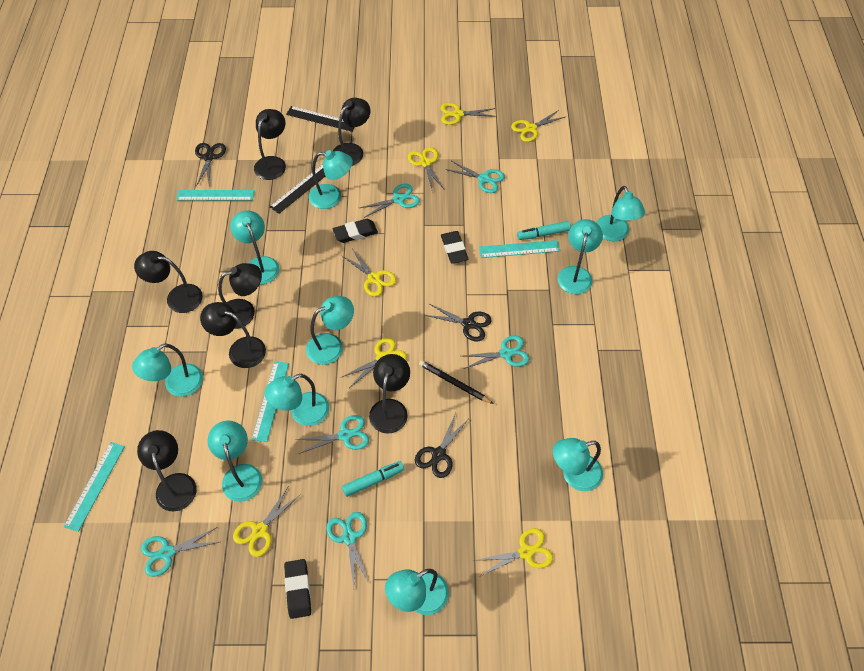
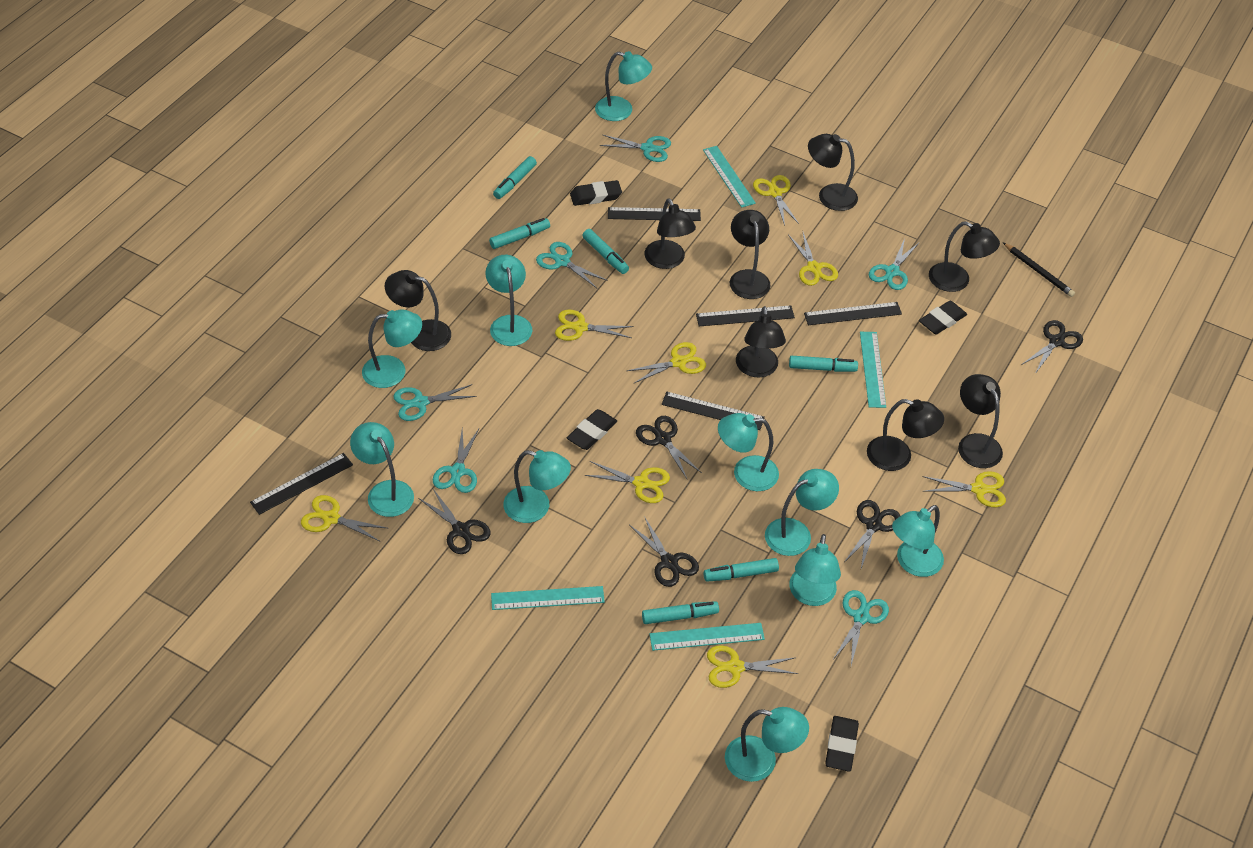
black eraser: [284,559,311,619] [333,219,378,243] [441,231,469,264] = 3 -> [567,409,617,450] [570,180,622,206] [825,716,859,772] [919,300,967,335] = 4
black lamp: [134,251,203,313] [137,430,197,511] [200,302,266,368] [218,263,262,329] [254,109,286,180] [333,98,371,166] [369,354,410,434] = 7 -> [385,270,451,351] [644,199,696,269] [730,210,771,299] [736,306,786,378] [808,134,858,211] [867,399,944,471] [929,221,1000,292] [958,374,1003,468] = 8
black ruler: [270,164,325,214] [286,106,355,132] = 2 -> [250,453,353,515] [608,207,701,221] [662,392,765,430] [696,305,795,326] [804,302,902,325] = 5
black scissors: [195,143,226,186] [415,413,468,478] [424,304,492,341] = 3 -> [418,489,491,554] [630,516,699,587] [636,416,702,479] [844,500,900,568] [1021,320,1083,374] = 5
turquoise marker: [342,461,404,497] [517,221,571,240] = 2 -> [489,218,550,249] [493,156,537,199] [582,229,629,274] [642,601,719,624] [704,558,779,582] [789,356,858,372] = 6
yellow scissors: [233,487,300,557] [340,338,407,388] [341,250,396,297] [408,147,444,189] [440,103,497,125] [474,528,553,577] [511,110,565,142] = 7 -> [301,495,387,541] [555,309,634,341] [584,461,670,503] [627,342,706,384] [707,645,798,688] [753,175,799,226] [788,233,838,286] [922,471,1006,508] = 8

